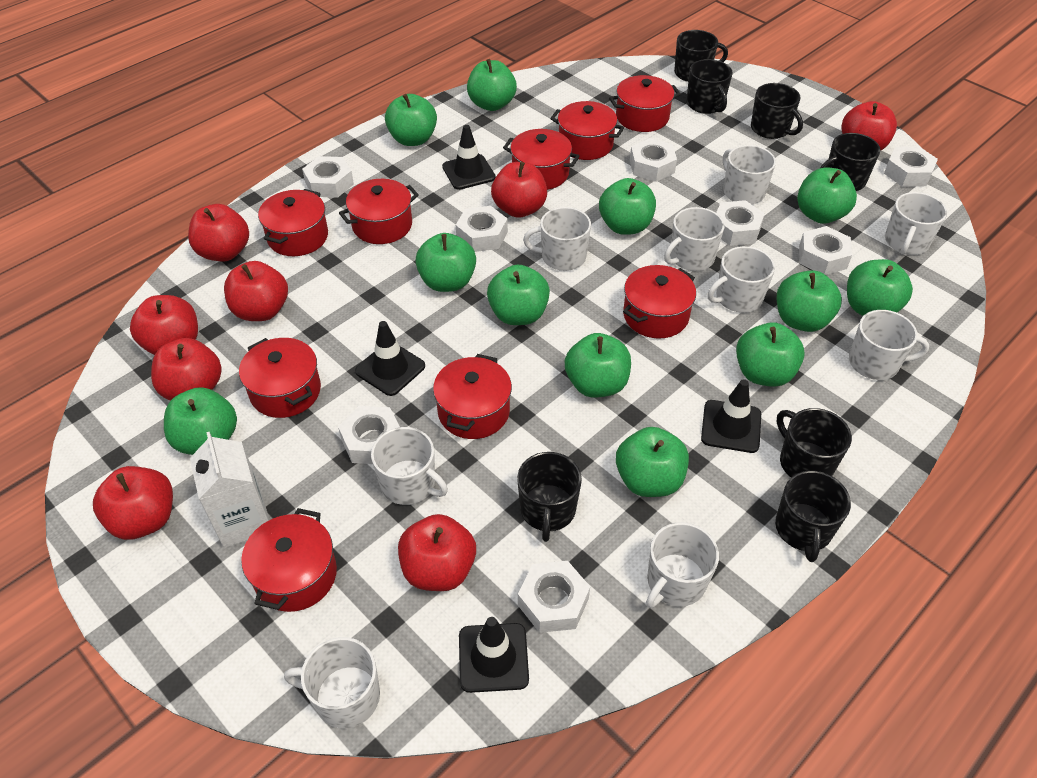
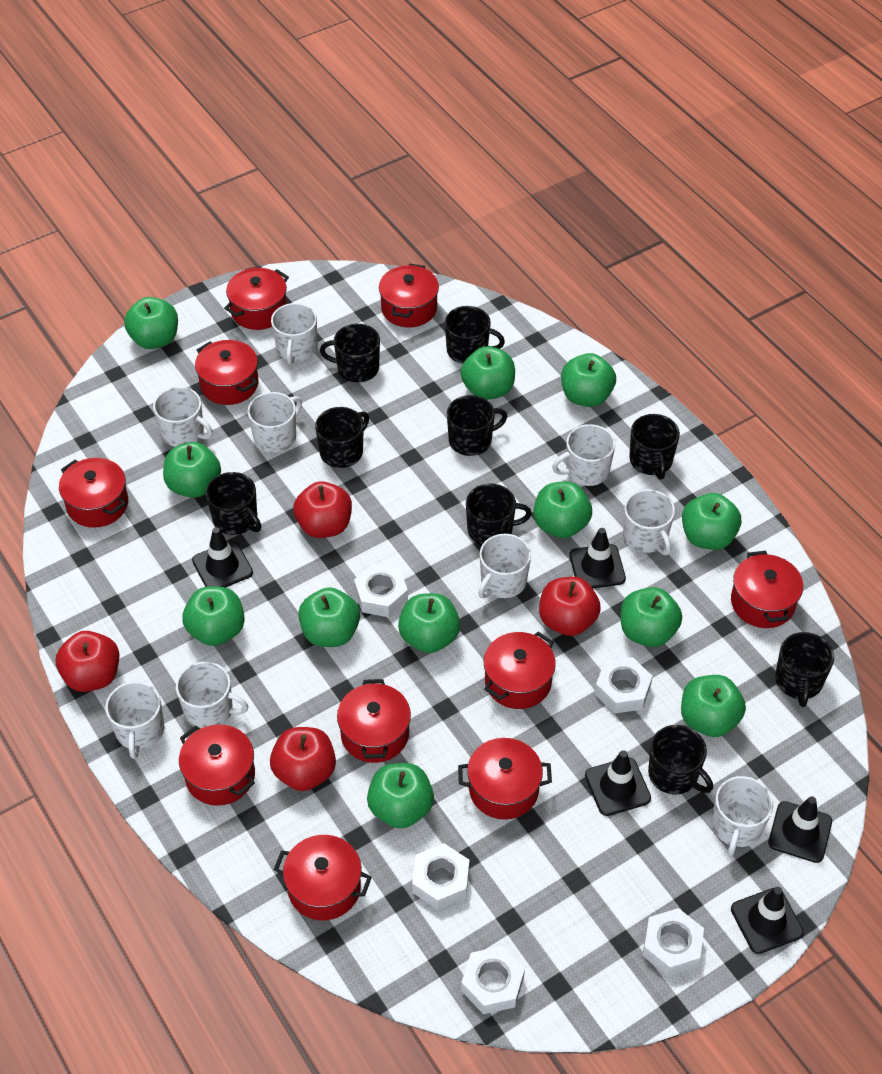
black mug: [517,452,582,542] [674,30,728,82] [686,59,733,114] [751,83,803,139] [775,471,851,562] [777,408,852,477] [820,133,880,191] = 7 -> [206,472,261,535] [315,407,369,468] [320,324,380,382] [445,306,505,364] [447,395,507,456] [466,484,532,545] [629,414,680,479] [648,725,713,794] [775,632,834,707] = 9
black traffic cone: [355,321,425,396] [442,125,496,190] [459,617,529,693] [701,379,761,453] = 4 -> [192,527,253,588] [569,528,626,588] [585,750,651,816] [731,887,804,954] [768,796,832,863] = 5
red apple: [93,466,173,540] [130,295,198,355] [151,338,222,400] [188,204,249,262] [224,261,288,321] [398,514,476,591] [491,162,547,218] [841,101,897,151] = 8 -> [56,631,119,692] [270,727,336,791] [293,481,352,538] [539,577,601,636] = 4
red pot: [239,338,321,418] [241,508,337,612] [258,189,328,256] [339,179,419,244] [433,354,512,439] [503,129,580,190] [550,101,625,160] [609,75,681,132] [623,265,696,339] = 9 -> [59,458,128,528] [179,724,255,806] [195,340,258,405] [224,268,289,330] [273,835,372,920] [337,679,411,763] [379,263,439,328] [458,738,552,820] [484,632,556,709] [731,551,803,628] = 10
white carton: [190,432,269,548] = 1 -> none = 0
white nut: [302,156,354,198] [338,406,400,464] [456,206,508,252] [518,561,590,633] [630,138,677,182] [716,200,765,246] [799,226,852,275] [884,146,938,187] = 8 -> [354,563,408,617] [412,843,469,910] [461,946,525,1014] [595,657,653,713] [642,908,704,976] = 5

